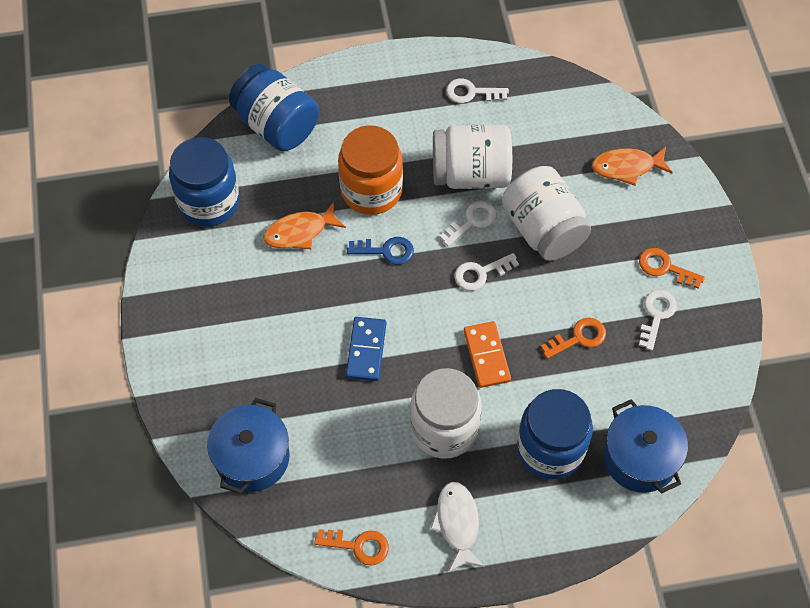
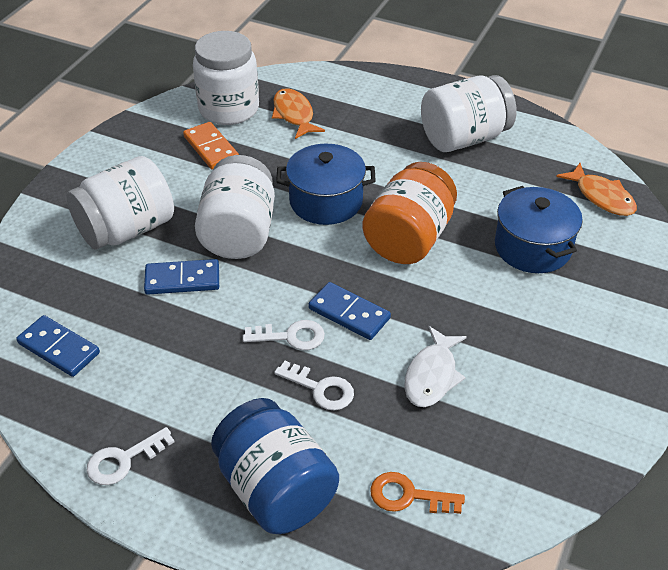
blue domino: [346,317,386,381] = 1 -> [16,315,100,377] [144,259,219,295] [309,282,391,340] = 3
blue jar: [169,137,240,226] [229,64,319,151] [517,389,593,479] = 3 -> [211,398,339,534] = 1
blue key: [347,237,414,265] = 1 -> none = 0
orange key: [314,529,389,566] [541,318,606,359] [639,248,705,289] = 3 -> [370,472,465,514] = 1
white jar: [410,368,482,459] [433,124,512,189] [502,166,591,261] = 3 -> [66,156,174,250] [193,31,259,125] [195,155,275,259] [421,75,517,152] = 4
white key: [439,200,497,246] [446,78,509,103] [455,253,519,291] [639,290,677,351] = 4 -> [87,427,174,485] [243,320,325,350] [274,361,354,410] = 3

